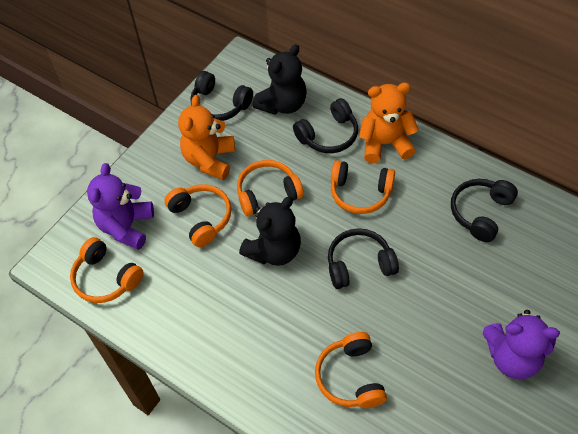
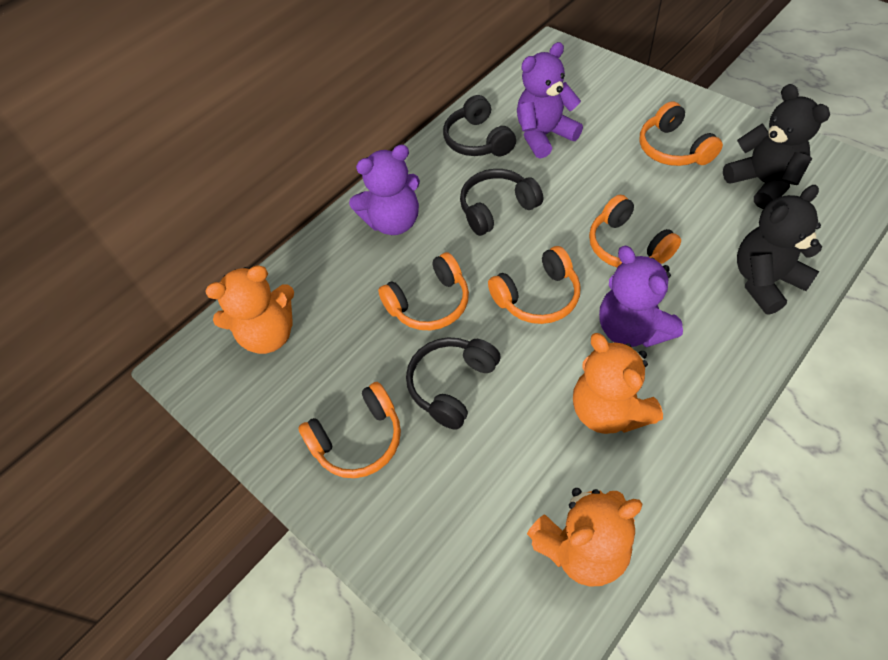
black headphones: [190,71,253,121] [293,98,358,153] [328,228,399,289] [451,179,518,242] = 4 -> [406,338,501,430] [443,95,516,156] [460,169,543,236] = 3
orange teddy bear: [178,95,235,180] [359,83,419,163] = 2 -> [205,265,294,354] [527,488,643,587] [573,333,663,434] = 3
purple teddy bear: [87,163,154,250] [483,310,560,379] = 2 -> [349,144,420,235] [517,42,583,159] [599,246,683,347] = 3

